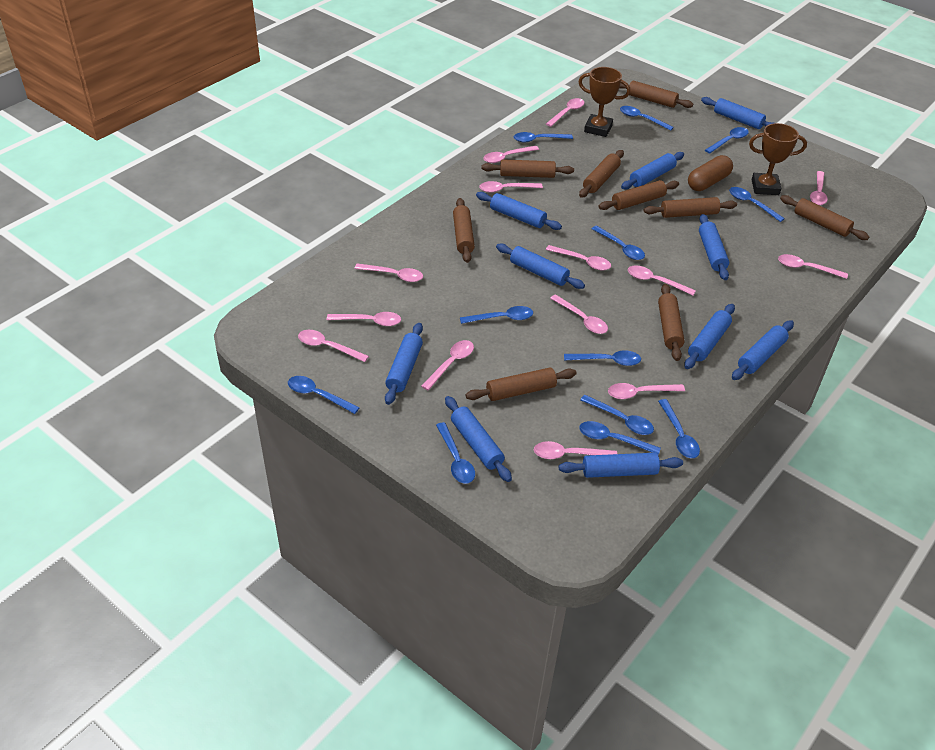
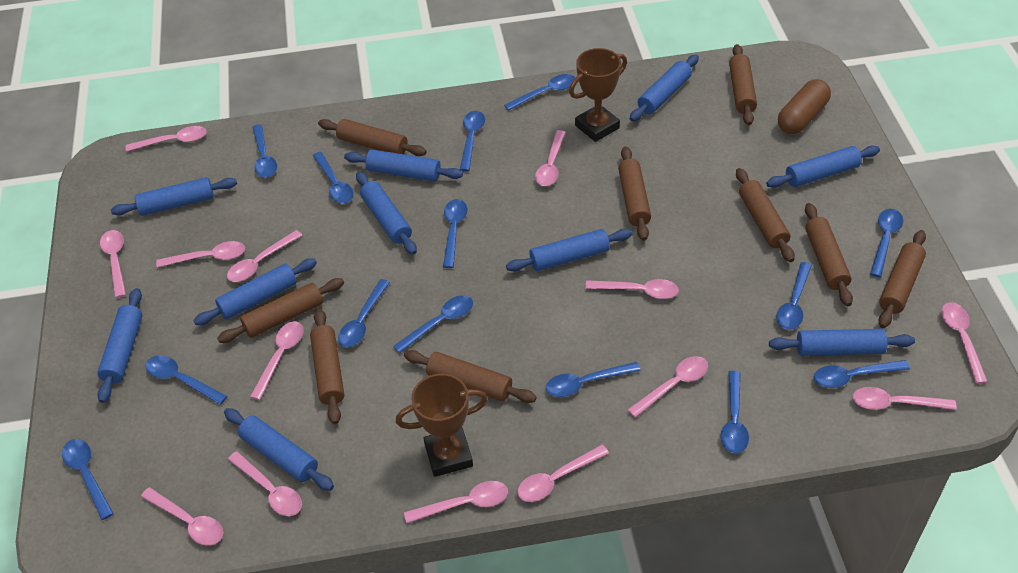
blue spoon: [288,376,360,414] [436,422,475,484] [460,306,533,324] [514,132,573,142] [564,350,641,366] [579,421,661,455] [580,395,654,435] [592,226,645,260] [620,106,674,131] [658,399,700,458] [705,127,749,154] [729,187,785,222] = 12 -> [62,439,114,520] [146,355,227,405] [252,124,277,177] [313,152,354,204] [338,279,390,347] [393,295,473,353] [443,199,467,268] [460,111,485,171] [504,74,575,111] [546,362,641,397] [721,371,749,454] [776,262,812,330] [814,360,910,388] [870,209,903,277] = 14

